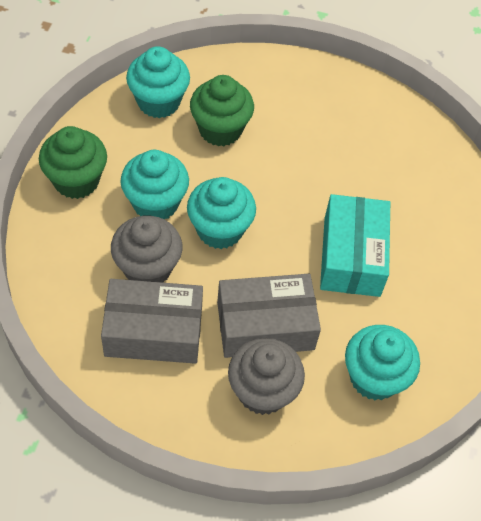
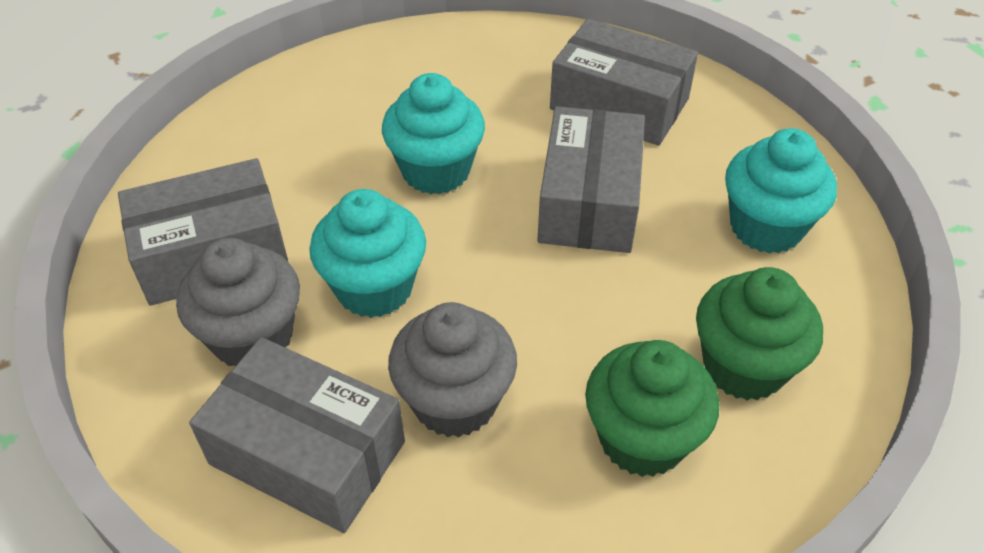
grey box: [101,279,203,364] [217,274,321,358] = 2 -> [118,158,288,306] [189,337,405,533] [537,106,645,253] [550,19,698,146] = 4
turquoise box: [320,194,390,297] = 1 -> none = 0
turquoise cupcake: [121,150,189,220] [126,46,190,118] [187,177,256,249] [345,325,420,400] = 4 -> [309,189,426,318] [382,73,485,194] [725,128,837,254] = 3

